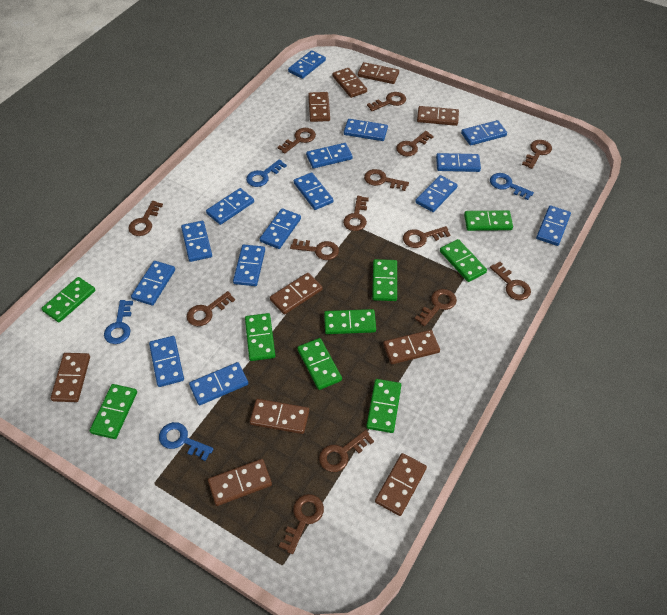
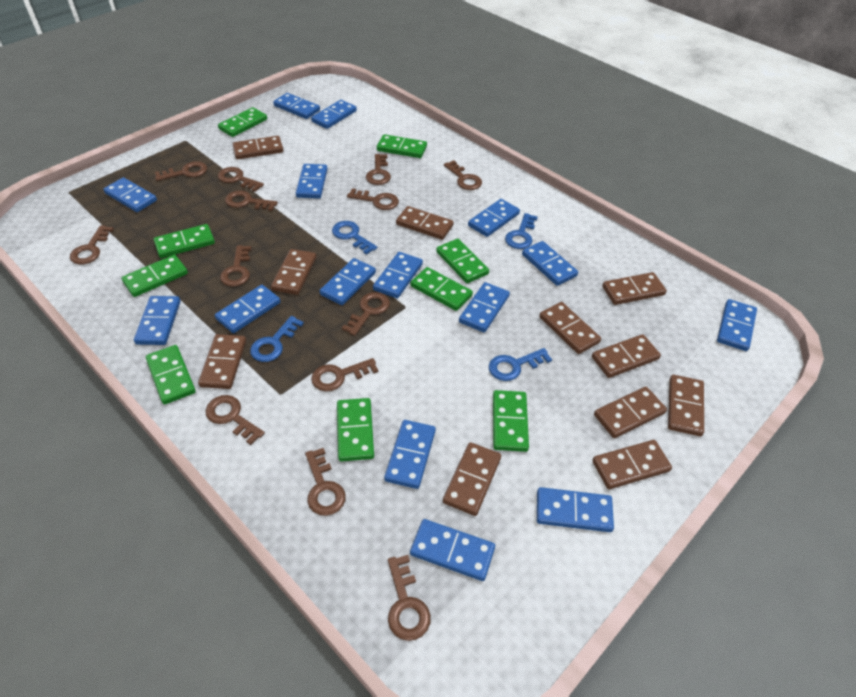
brown domino: [51,353,90,402] [208,459,272,506] [250,399,309,434] [270,273,323,314] [308,92,330,122] [332,68,367,98] [358,62,399,84] [375,453,427,516] [383,330,440,364] [417,106,459,126] = 10 -> [198,334,246,389] [233,136,283,159] [271,249,316,295] [396,206,454,240] [443,442,501,516] [539,302,601,354] [592,334,661,378] [592,440,672,489] [594,387,667,438] [602,272,667,305] [668,375,704,436] = 11
brown key: [129,201,163,236] [187,291,235,326] [277,128,316,154] [279,494,324,554] [290,239,339,260] [319,430,374,472] [343,196,369,231] [364,169,409,191] [367,92,406,111] [396,131,434,156] [403,226,450,248] [415,289,457,326] [490,262,531,300] [522,140,552,169] = 14 -> [70,225,114,265] [155,161,207,181] [205,395,265,445] [218,167,264,192] [220,245,251,287] [225,190,278,211] [305,448,346,516] [311,358,378,391] [342,292,390,336] [347,188,399,210] [366,154,391,185] [388,555,431,641] [444,160,482,190] = 13

